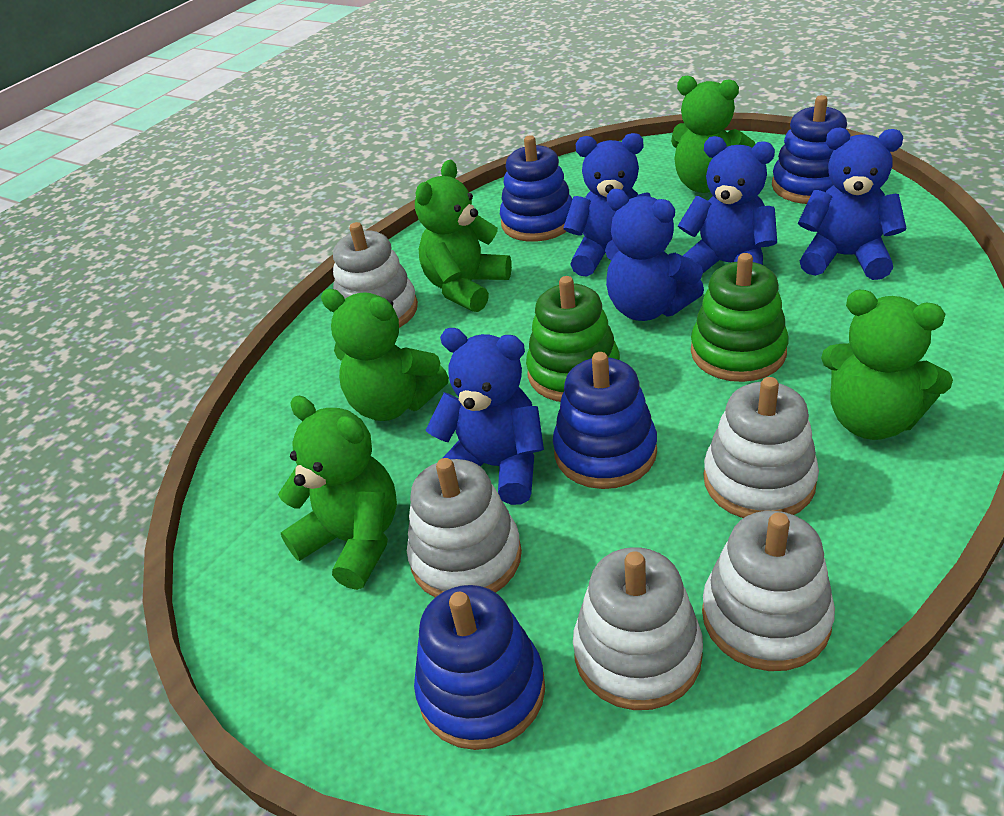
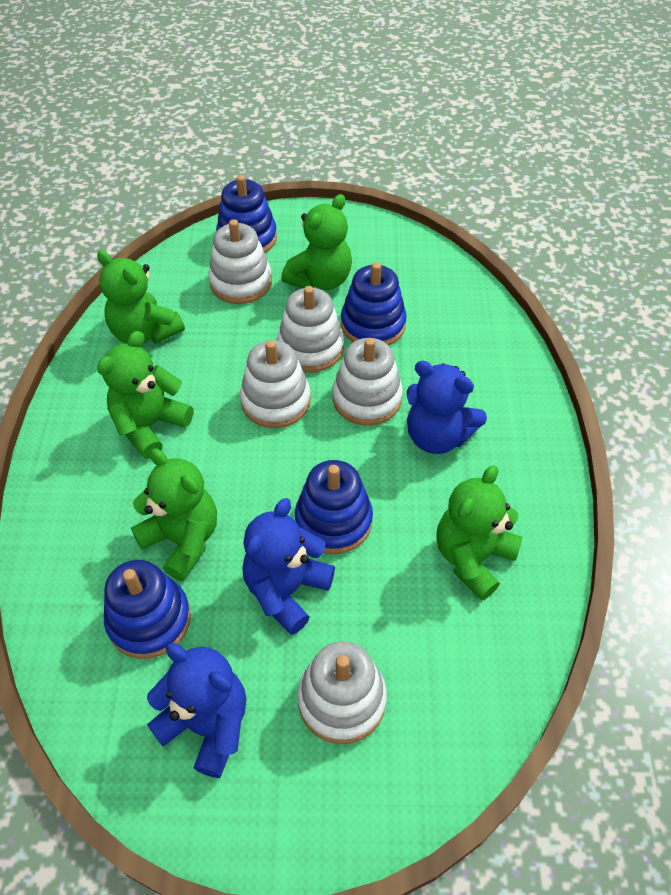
blue teddy bear: [426,328,544,505] [563,133,651,277] [605,189,704,321] [678,136,777,273] [798,128,907,280] = 5 -> [147,643,246,778] [242,498,335,635] [407,361,487,454] = 3
green stacking toy: [526,276,620,402] [691,253,789,382] = 2 -> none = 0

